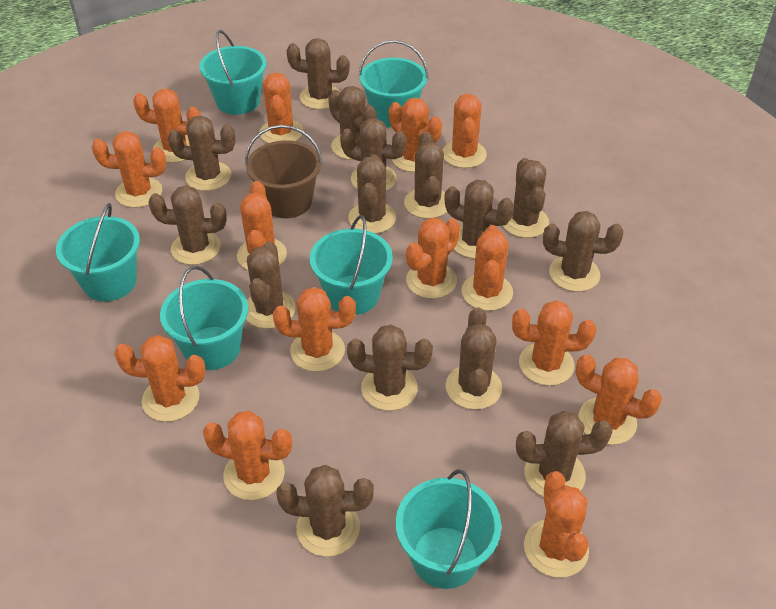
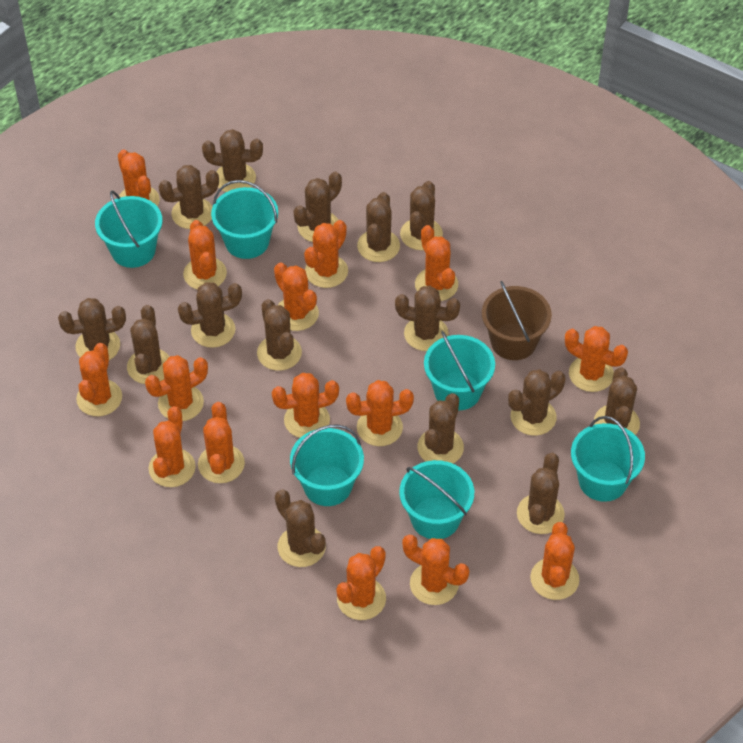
orange cactus: [92,131,166,208] [114,335,206,422] [133,89,201,163] [203,411,292,500] [237,181,287,270] [259,73,303,143] [273,287,356,372] [389,98,442,172] [406,218,460,299] [443,94,487,168] [461,225,513,311] [512,300,596,386] [524,471,589,578] [576,354,662,445] = 14 -> [76,343,122,416] [118,149,160,206] [145,355,208,421] [149,406,196,487] [183,220,227,290] [198,402,245,483] [272,373,339,438] [274,263,319,331] [304,220,348,288] [336,546,386,620] [346,380,414,446] [402,535,469,605] [415,225,458,301] [530,522,579,600] [565,326,628,392] = 15

